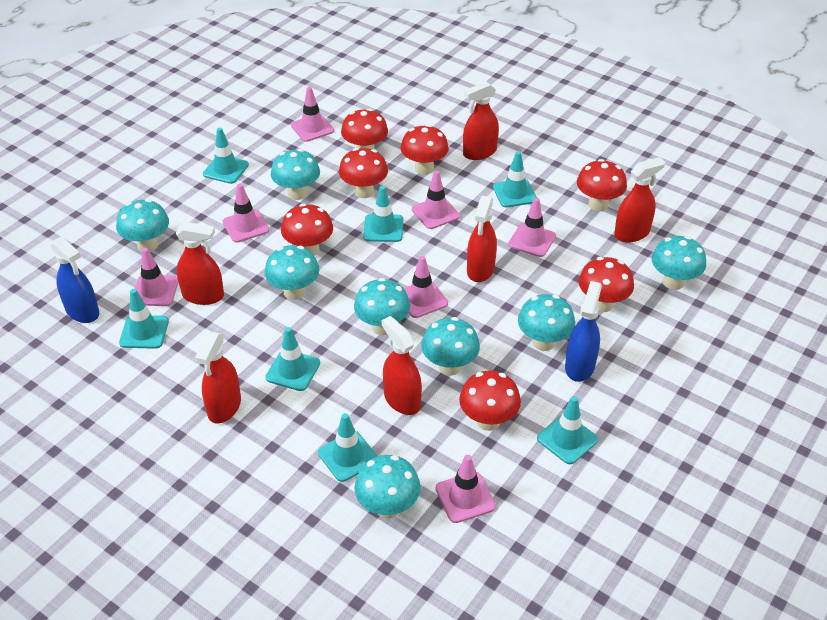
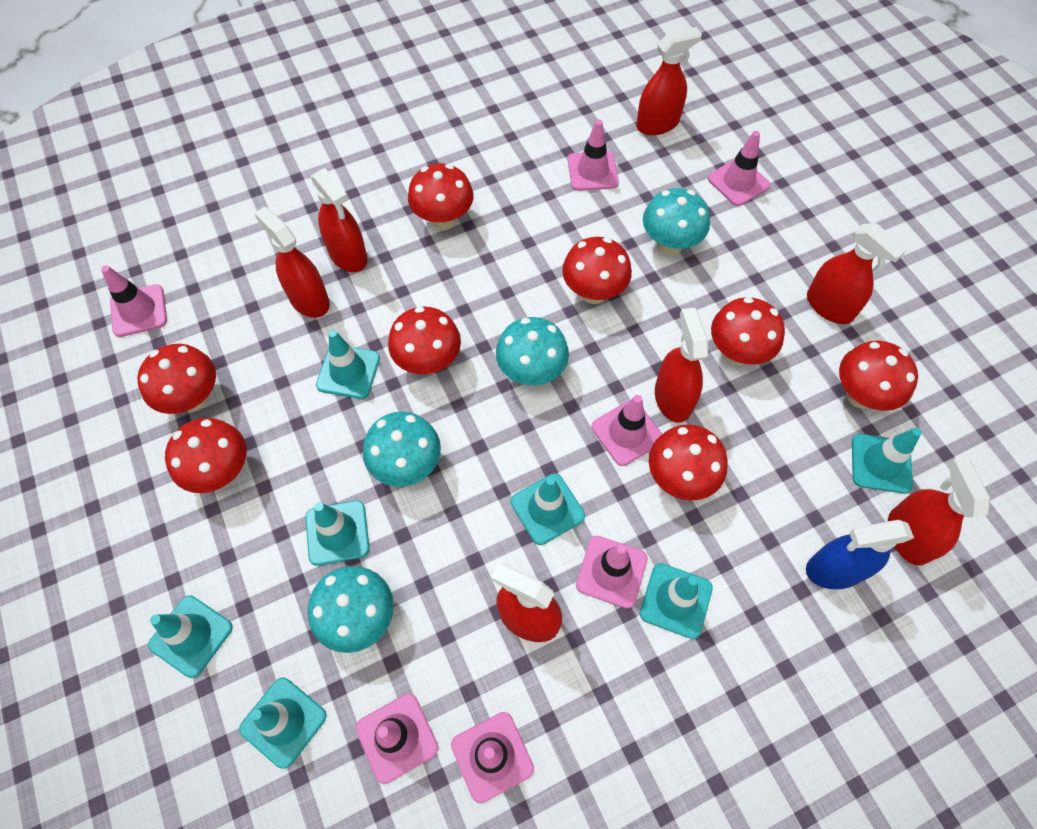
blue spray bottle: [50,236,99,323] [565,281,602,382] = 2 -> [806,520,914,589] = 1
red mushroom: [281,203,333,256] [339,148,388,198] [341,108,388,149] [401,124,449,175] [459,371,521,431] [577,159,627,211] [578,257,634,312] = 7 -> [137,344,216,414] [165,418,247,493] [388,307,461,374] [408,163,473,230] [562,237,632,304] [649,424,728,500] [711,297,785,365] [839,341,918,411] = 8
red spray bottle: [176,222,224,305] [195,332,241,424] [382,316,422,415] [463,81,499,160] [467,196,497,282] [614,157,665,243] = 6 -> [254,206,330,318] [311,168,367,272] [491,563,562,642] [636,27,702,135] [655,307,709,423] [807,223,907,324] [888,457,990,566] = 7
turquoise mushroom: [116,199,169,252] [265,245,319,300] [271,149,320,200] [354,278,410,335] [354,455,421,519] [421,317,480,376] [518,294,575,351] [652,236,706,290] = 8 -> [308,566,394,653] [363,412,441,487] [496,317,569,385] [643,188,710,255] = 4

